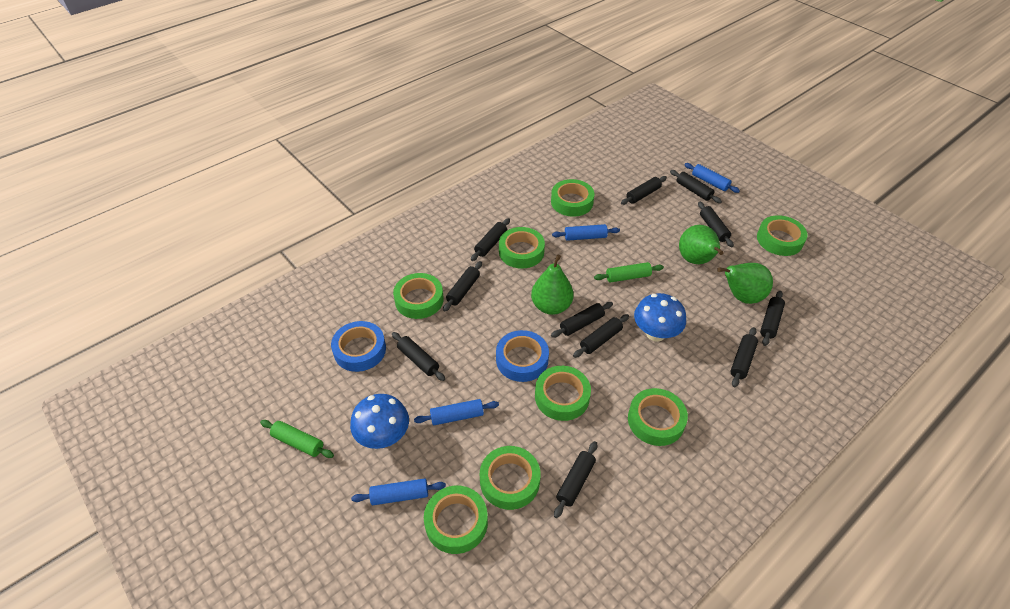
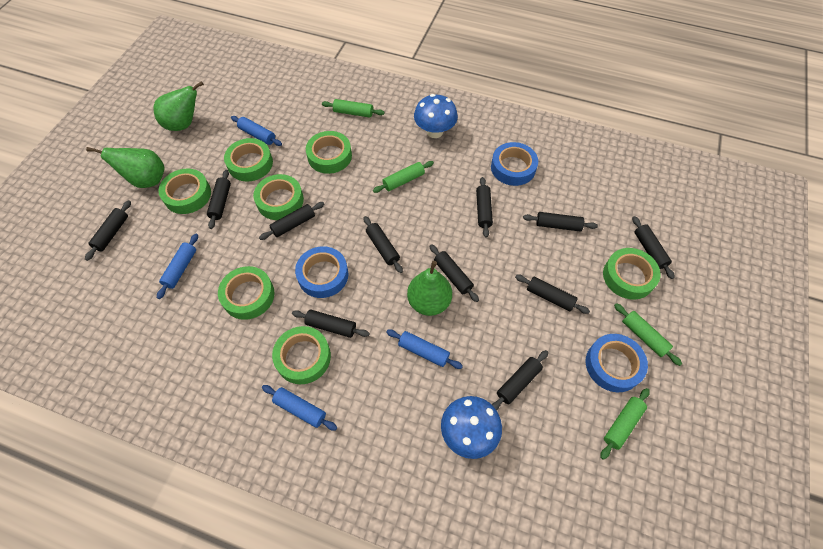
blue tape: [331,321,386,372] [496,330,549,382] = 2 -> [295,246,348,298] [491,142,538,186] [586,334,648,392] = 3
green rolling pin: [260,420,334,458] [594,262,664,283] = 2 -> [322,99,385,117] [373,161,434,193] [600,388,649,460] [614,303,682,366] = 4
green tape: [393,273,444,319] [424,486,488,554] [480,446,541,510] [499,227,545,269] [535,366,591,421] [551,179,594,217] [628,388,688,446] [757,215,808,256] = 8 -> [158,168,211,214] [218,266,275,320] [224,138,273,181] [253,174,304,220] [272,326,331,384] [306,131,352,174] [603,248,660,300] = 7

